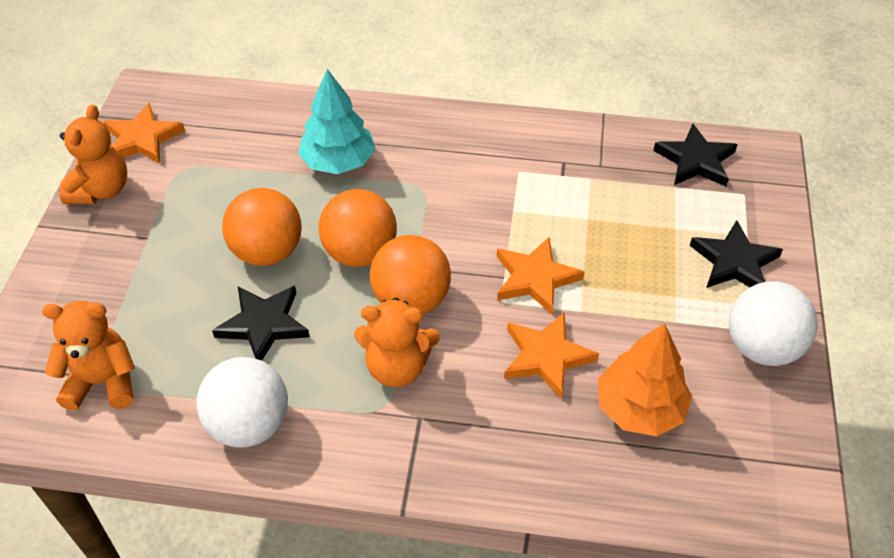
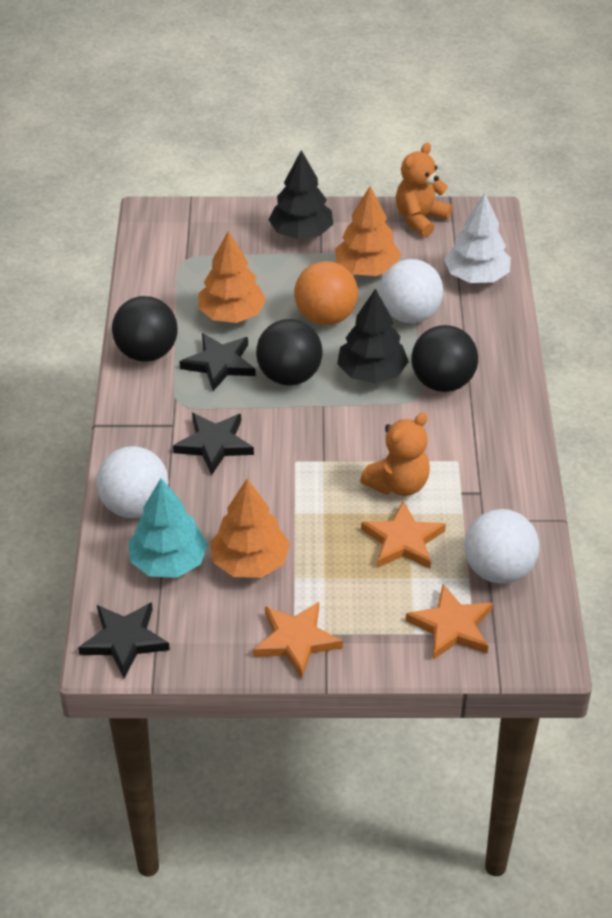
black ball: none = 0 -> [112,296,178,362] [256,319,323,386] [411,325,478,392] = 3
black tree: none = 0 -> [268,150,333,239] [337,289,409,383] = 2
orange ball: [222,188,302,266] [319,189,397,267] [370,235,451,314] = 3 -> [294,261,358,325] = 1
orange teddy bear: [42,301,135,411] [59,105,127,204] [354,298,440,387] = 3 -> [360,412,430,496] [396,143,452,237] = 2
orange tree: [597,323,692,436] = 1 -> [198,231,266,323] [210,479,290,578] [335,186,401,276] = 3
white ball: [197,357,288,448] [729,281,818,366] = 2 -> [96,446,169,518] [379,259,443,323] [464,509,539,584] = 3
white tree: none = 0 -> [444,193,511,283] = 1

